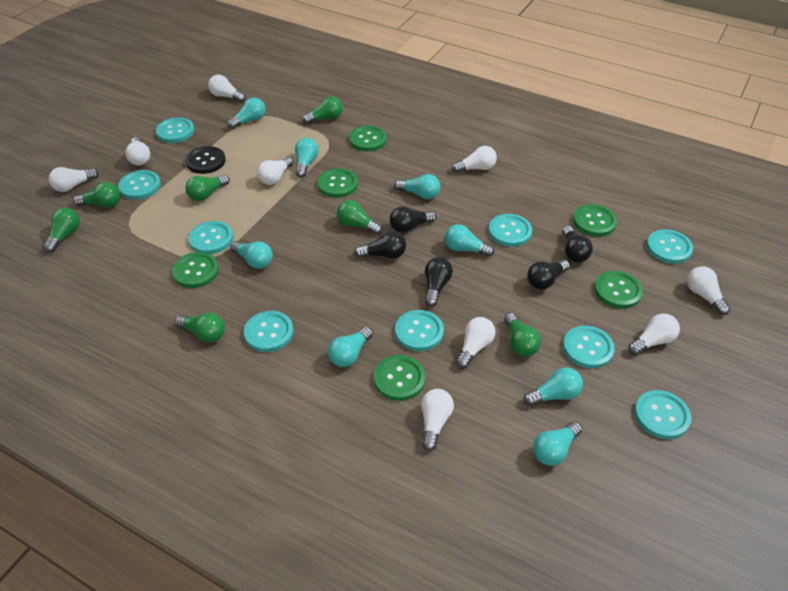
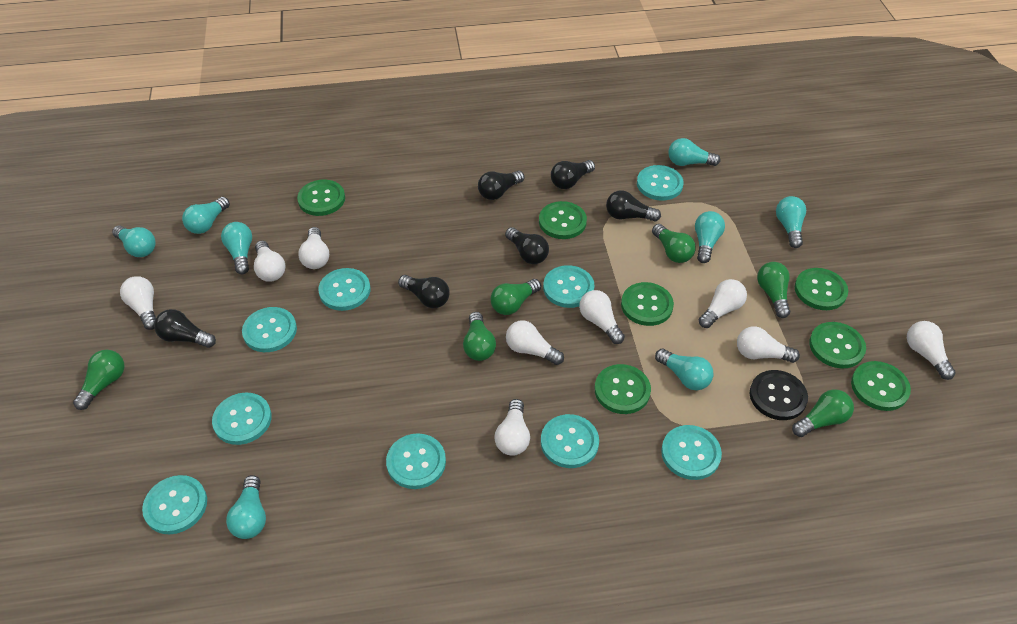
black light bulb: [354,232,406,259] [390,206,436,233] [425,257,453,307] [527,260,570,289] [562,226,593,262] = 5 -> [154,309,216,348] [398,275,449,308] [478,171,524,200] [505,227,549,264] [551,160,595,189] [606,190,661,222] = 6
green button: [172,252,219,288] [318,168,358,198] [349,125,387,151] [374,355,425,401] [573,204,617,236] [594,271,643,309] = 6 -> [297,180,345,216] [539,201,587,239] [595,364,651,414] [621,282,674,326] [795,268,848,310] [809,322,866,368] [851,361,911,411] = 7
green light bulb: [43,208,80,253] [73,182,121,207] [174,313,225,343] [185,175,230,201] [302,96,343,124] [337,200,382,235] [504,313,541,356] = 7 -> [73,350,124,410] [463,312,496,361] [491,279,541,315] [652,224,696,263] [757,262,790,318] [792,389,854,437] = 6

